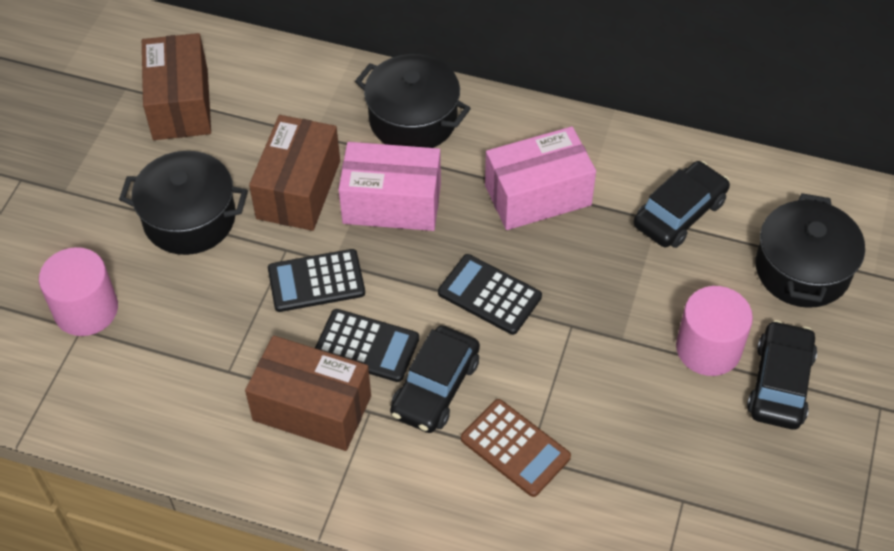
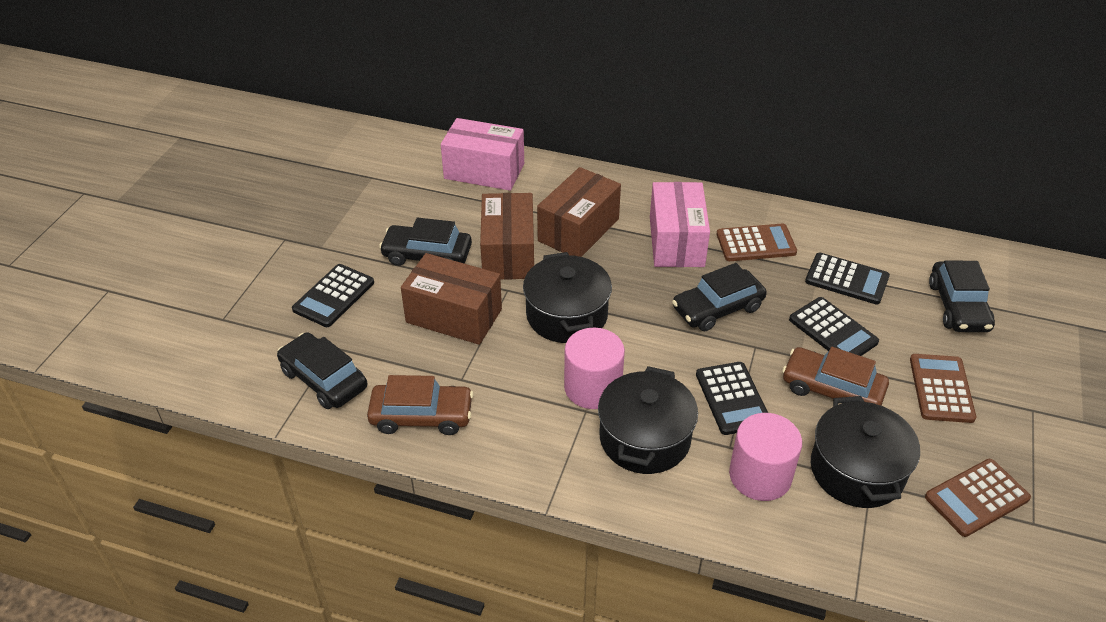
black calculator: [268,249,365,312] [315,309,419,382] [438,254,542,335] = 3 -> [292,264,374,327] [696,362,768,435] [789,297,879,356] [805,253,890,305] = 4
black car: [390,325,480,433] [634,161,730,248] [747,320,817,430] = 3 -> [277,332,367,409] [379,217,472,266] [672,263,767,331] [929,260,995,332] = 4
brown calculator: [461,399,571,497] = 1 -> [717,223,797,261] [910,354,976,423] [925,459,1031,537] = 3
brown car: none = 0 -> [367,375,473,435] [782,347,889,406] = 2

